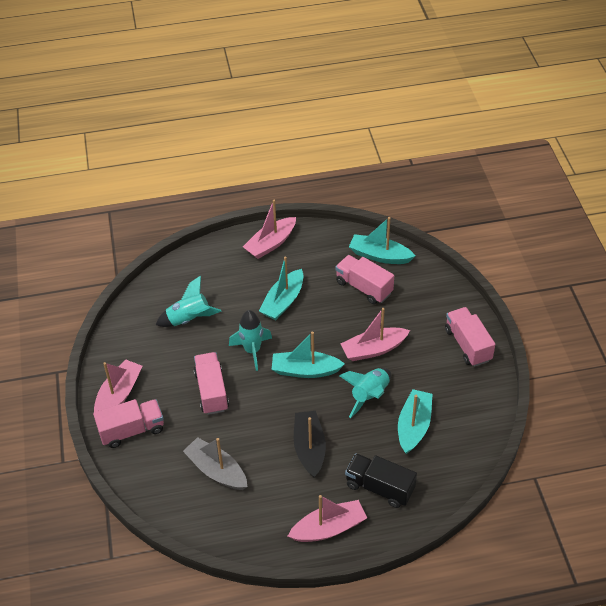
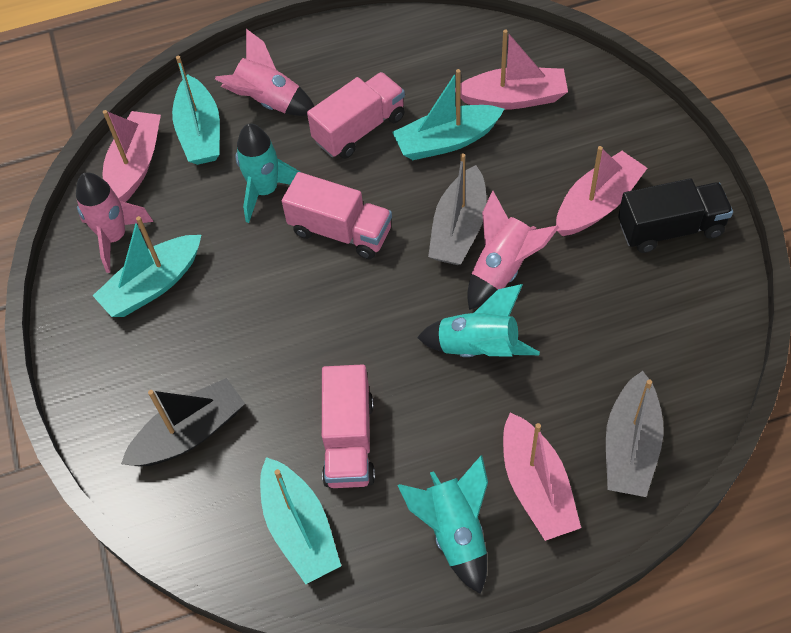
grey boat: [183,437,247,490] = 1 -> [428,153,487,265] [606,371,663,497] = 2
pink rocket: none = 0 -> [76,172,154,273] [215,29,314,116] [467,191,559,310] = 3
pink truck: [93,399,164,448] [194,352,229,415] [335,255,394,304] [445,307,495,366] = 4 -> [282,172,392,259] [307,72,405,159] [322,364,375,488] = 3

